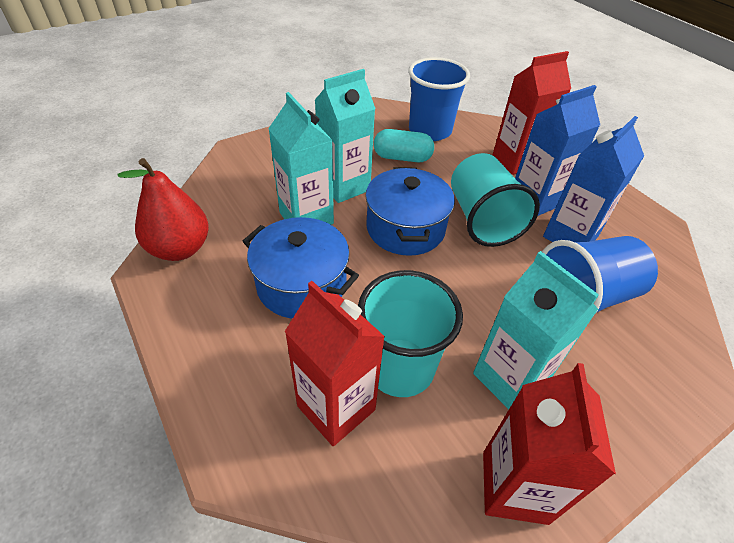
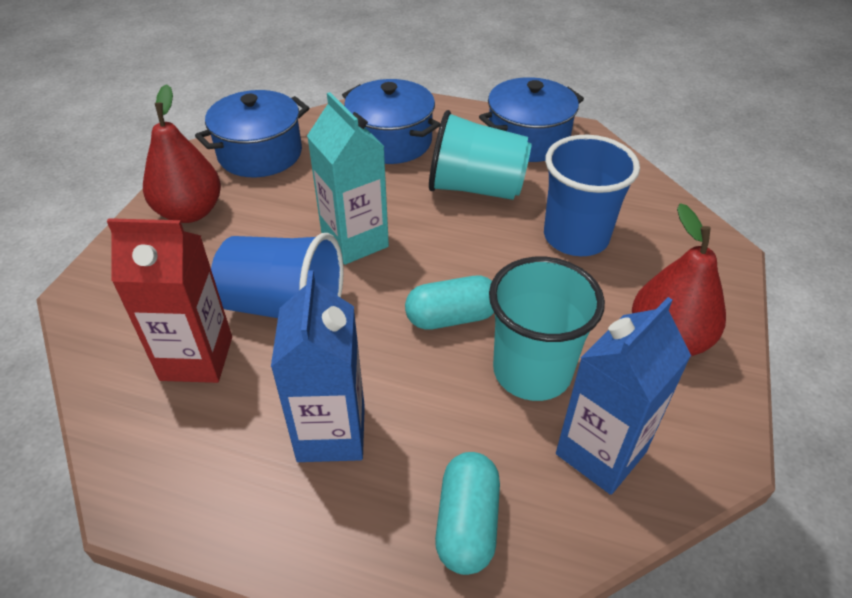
blue pot: [242,217,359,319] [365,167,455,256] = 2 -> [195,90,309,177] [342,79,440,164] [479,77,584,162] = 3
red carton: [285,281,385,446] [483,363,616,525] [493,51,571,175] = 3 -> [107,218,232,383] = 1
red pear: [117,158,209,261] = 1 -> [143,84,221,223] [632,203,726,356] = 2
turquoise capsule: [374,129,434,162] = 1 -> [405,276,494,330] [435,452,500,575] = 2
turquoise carton: [268,92,334,225] [315,69,376,203] [473,251,599,409] = 3 -> [307,92,389,265] = 1

